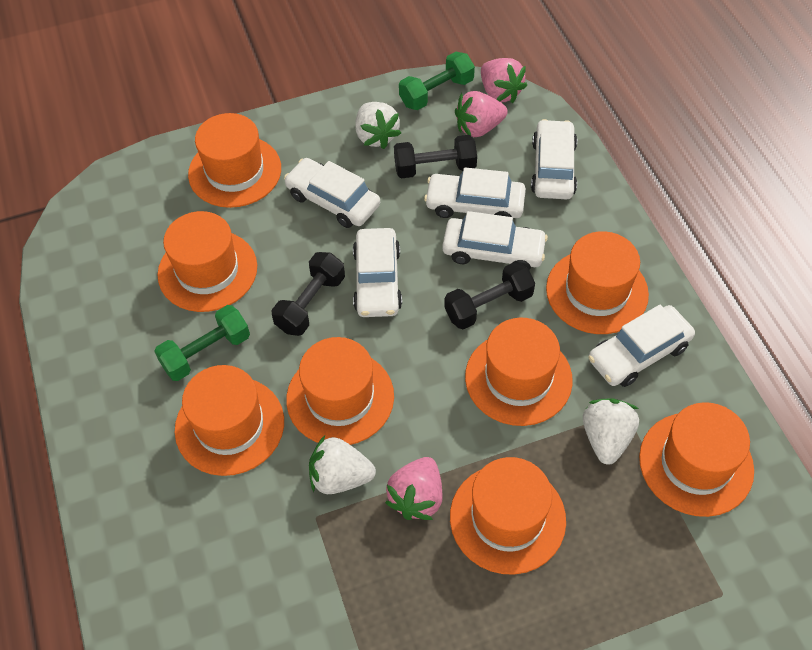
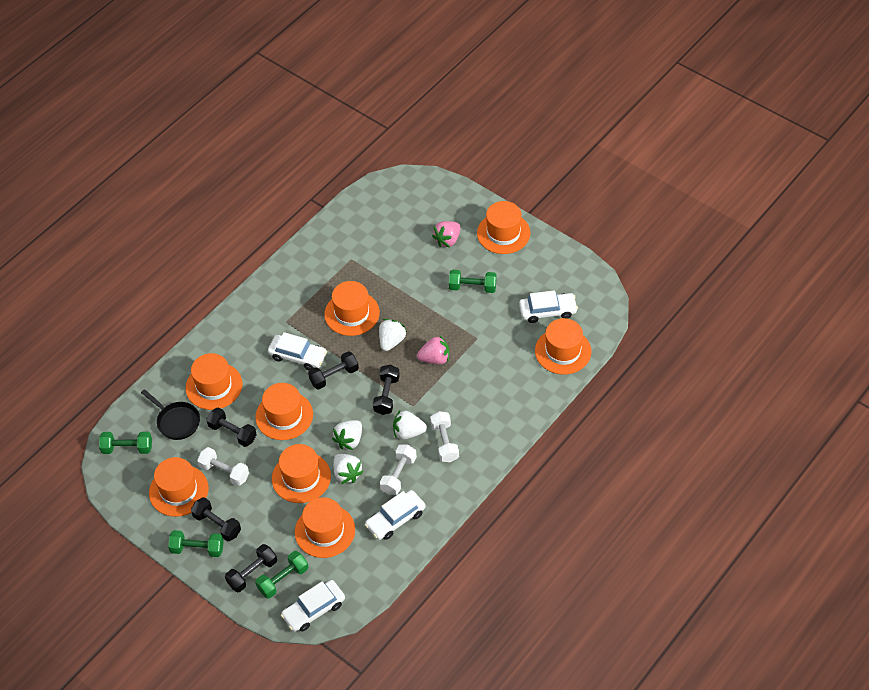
black dumbbell: [272,252,345,336] [394,135,477,178] [444,262,535,329] = 3 -> [191,497,241,542] [206,408,257,447] [225,544,277,592] [308,351,359,390] [373,365,400,415] = 5
black pan: none = 0 -> [141,389,200,440] = 1
green dumbbell: [154,305,250,381] [399,52,475,110] = 2 -> [99,432,152,454] [168,530,224,557] [255,551,308,598] [449,270,497,293] = 4
pink strawberry: [385,457,443,520] [455,91,508,137] [481,58,527,103] = 3 -> [417,336,449,364] [432,221,461,247] = 2
white car: [284,158,380,228] [353,228,402,317] [424,168,526,218] [442,211,548,270] [531,119,577,199] [588,305,695,387] = 6 -> [268,332,327,370] [281,580,345,632] [365,490,426,540] [519,290,578,323] = 4
white dumbbell: none = 0 -> [197,447,249,486] [380,444,417,495] [430,411,459,462] = 3
white strawberry: [309,435,376,494] [355,102,401,149] [583,398,639,464] = 3 -> [332,420,362,450] [333,454,364,484] [379,319,407,351] [393,410,427,440] = 4

